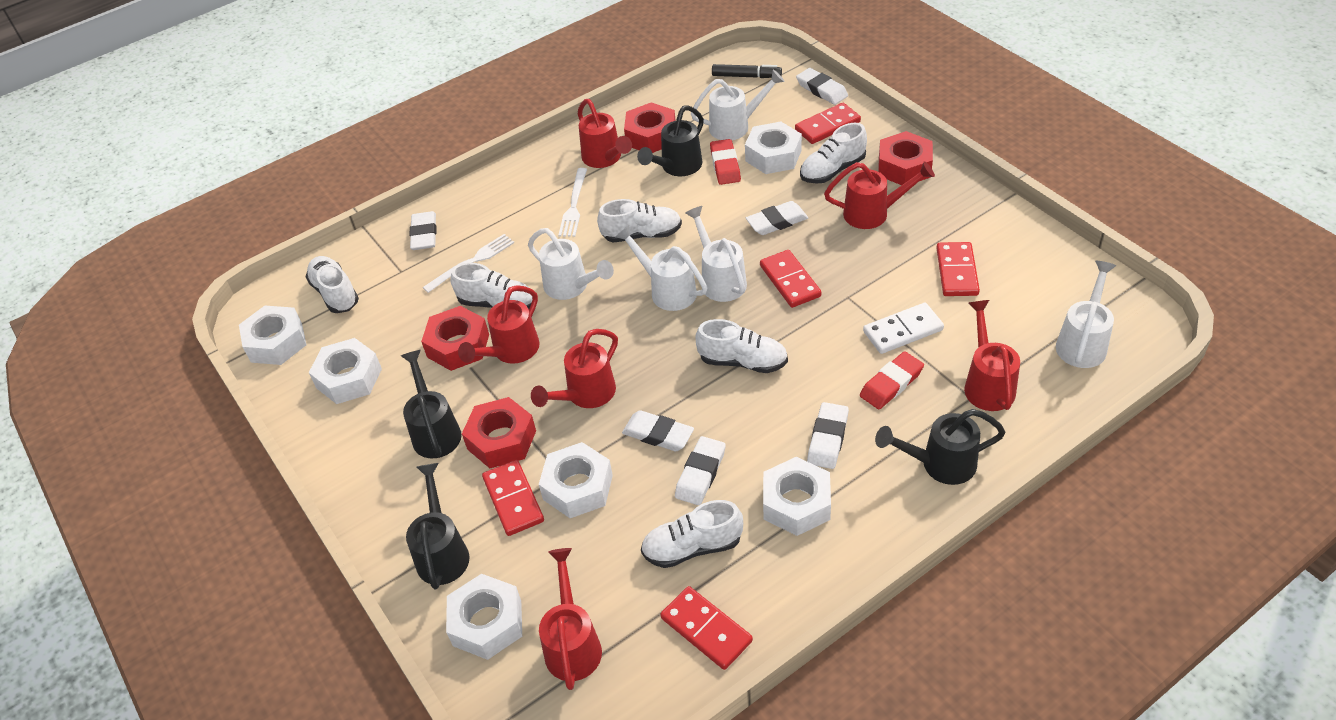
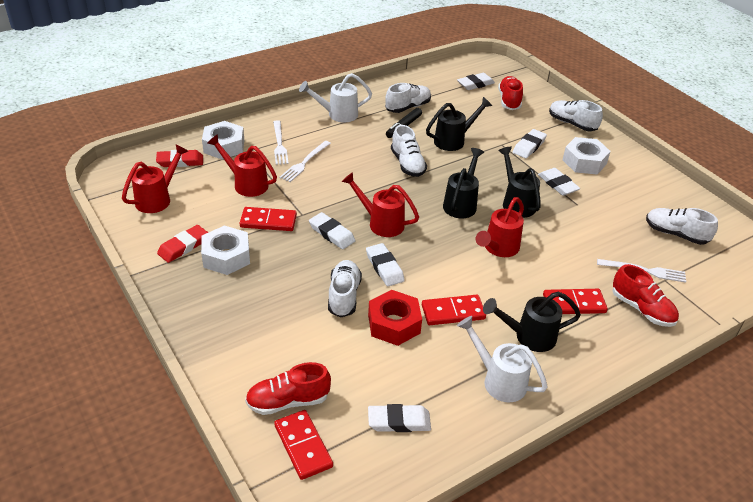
red domino: [482,460,544,536] [660,586,753,670] [760,250,821,308] [795,103,861,144] [936,242,980,296] = 5 -> [240,207,297,231] [274,410,333,480] [422,295,486,325] [543,289,608,314] = 4
red nut: [421,306,489,371] [462,397,536,468] [624,102,676,153] [878,131,933,185] = 4 -> [368,290,422,346] = 1
red shoe: none = 0 -> [245,362,331,415] [498,76,523,110] [613,264,679,327] = 3
red watering can: [458,285,540,364] [531,329,618,408] [539,548,602,690] [578,99,632,168] [824,161,935,229] [964,300,1020,411] = 6 -> [122,144,188,213] [207,134,277,197] [341,172,419,237] [476,197,524,257] = 4
white domino: [863,303,944,354] = 1 -> none = 0
white fork: [423,234,514,293] [558,168,587,237] = 2 -> [273,120,289,165] [279,141,331,182] [597,259,687,283] = 3
white nut: [239,306,307,365] [309,338,382,404] [446,574,522,660] [539,442,613,518] [745,122,802,174] [763,457,831,536] = 6 -> [201,226,250,275] [202,121,244,160] [563,137,611,175] = 3
white shoe: [306,256,359,313] [450,263,532,309] [597,199,682,242] [641,500,743,568] [695,319,788,373] [800,123,867,184] = 6 -> [328,260,362,317] [385,83,431,113] [391,125,427,177] [549,100,603,131] [646,208,718,245] = 5
white watering can: [528,228,614,300] [615,225,708,311] [685,206,747,302] [691,70,785,140] [1056,261,1116,368] = 5 -> [299,73,372,122] [457,316,548,402] = 2

